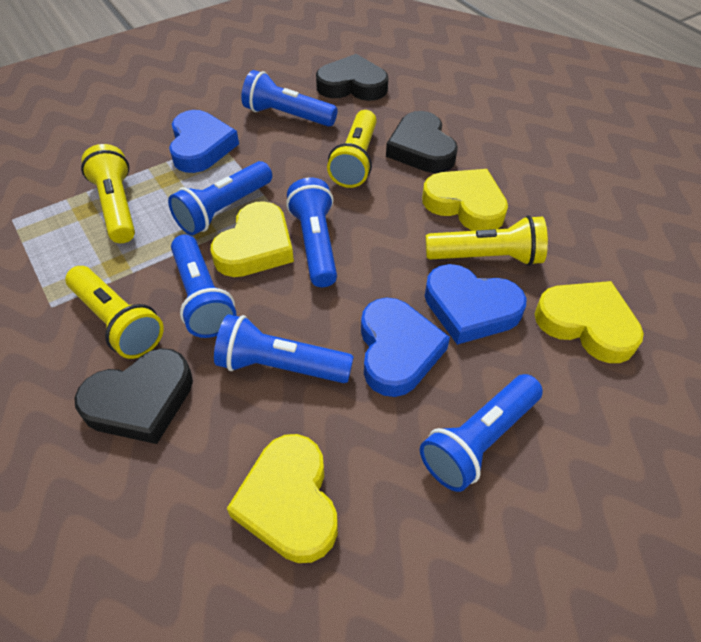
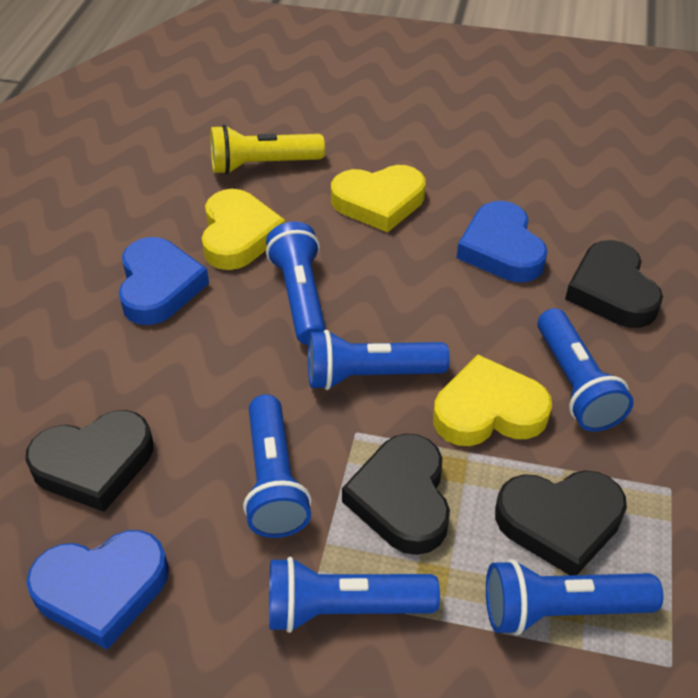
black heart: [74,348,193,444] [316,54,388,101] [386,111,458,173] = 3 -> [25,410,153,512] [342,433,450,555] [495,470,627,575] [565,240,663,328] = 4
yellow flashlight: [65,266,164,359] [81,144,135,243] [327,110,377,188] [426,215,548,266] = 4 -> [210,125,325,174] = 1
yellow heart: [211,201,294,277] [227,434,338,563] [422,169,508,231] [535,281,644,363] = 4 -> [202,189,285,270] [331,165,426,232] [433,355,552,446] = 3

